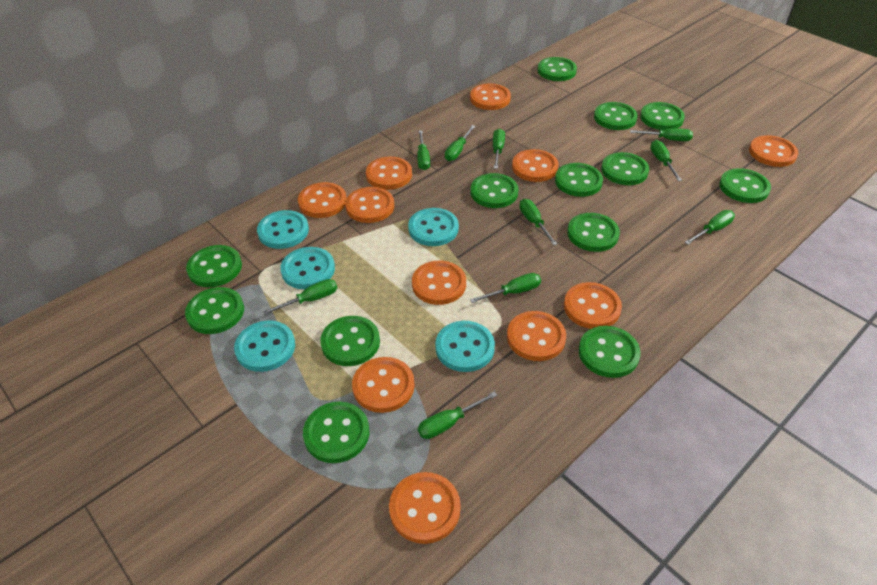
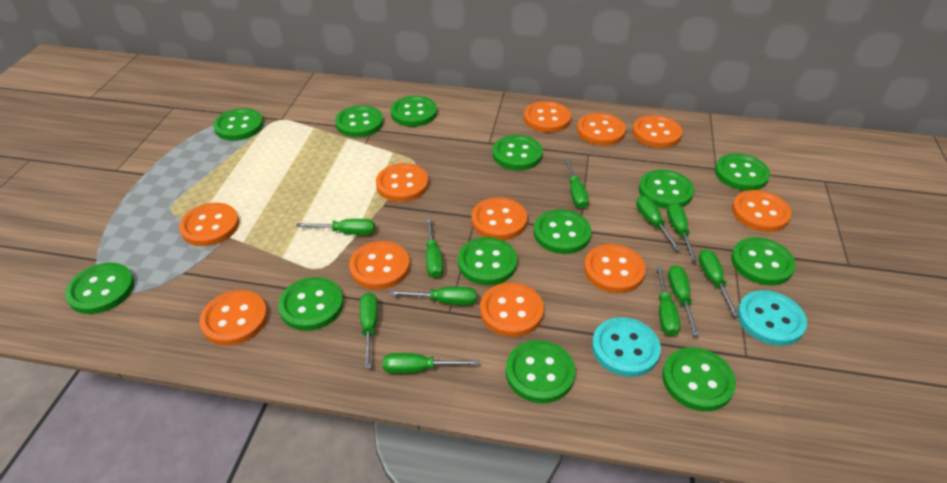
green screwdriver: [263,279,337,315] [417,130,430,170] [418,391,497,439] [445,125,475,161] [470,273,541,303] [493,129,505,169] [519,199,557,246] [630,128,693,141] [650,140,682,181] [685,210,735,245] = 10 -> [296,219,375,235] [360,293,378,369] [383,353,479,374] [390,287,477,305] [426,218,443,278] [565,159,589,209] [636,196,681,251] [656,266,680,336] [667,203,698,261] [668,265,699,336] [698,249,739,316] = 11
turquoise button: [234,321,295,372] [257,210,309,249] [280,247,335,289] [408,208,459,246] [435,321,495,372] = 5 -> [592,317,661,377] [737,290,807,346] = 2

